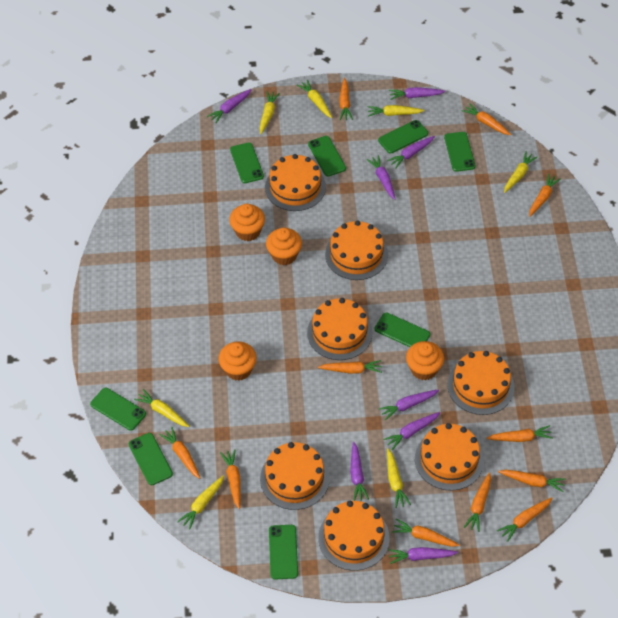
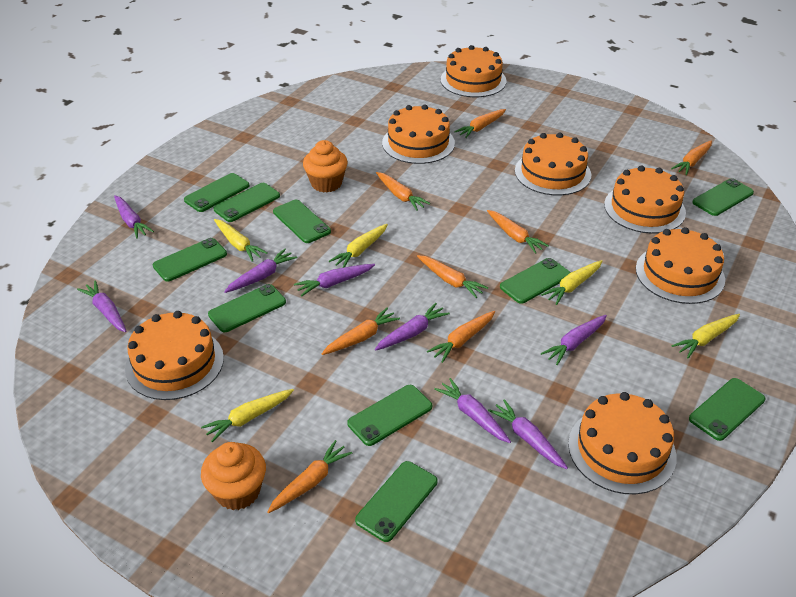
green phone: [90,388,146,431] [129,433,173,485] [230,143,264,183] [269,525,298,579] [308,136,346,176] [375,313,430,347] [378,120,428,153] [444,132,475,172] = 8 -> [153,238,227,282] [184,173,250,212] [208,284,286,332] [214,183,280,222] [273,200,331,243] [347,385,432,446] [355,461,437,542] [500,258,571,304] [689,378,765,441] [692,178,754,216] = 10
orange carrot: [159,427,200,479] [220,449,241,509] [318,360,382,374] [339,78,353,120] [392,519,460,547] [462,103,511,135] [464,472,491,532] [486,425,553,442] [497,497,553,542] [498,470,566,492] [529,174,561,217] = 11 -> [267,440,352,513] [322,308,400,355] [376,172,430,211] [417,255,488,298] [427,311,495,363] [454,109,506,138] [487,210,549,254] [671,140,712,175] = 8
orange cupcake: [219,342,257,381] [229,204,265,241] [266,227,302,265] [406,341,444,380] = 4 -> [201,442,266,510] [303,140,348,193] = 2
yellow carrot: [134,389,190,427] [177,475,224,530] [260,91,280,134] [297,80,332,118] [368,105,425,117] [387,448,411,508] [504,152,538,193] = 7 -> [201,389,294,442] [214,219,268,262] [329,224,388,268] [541,260,602,305] [672,314,740,358] = 5

